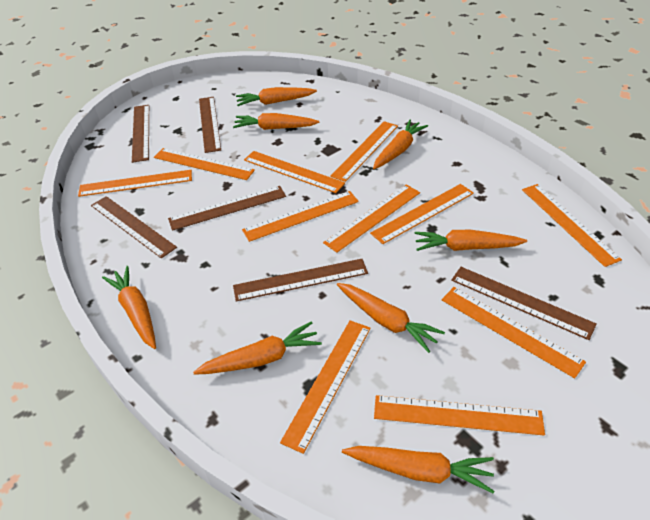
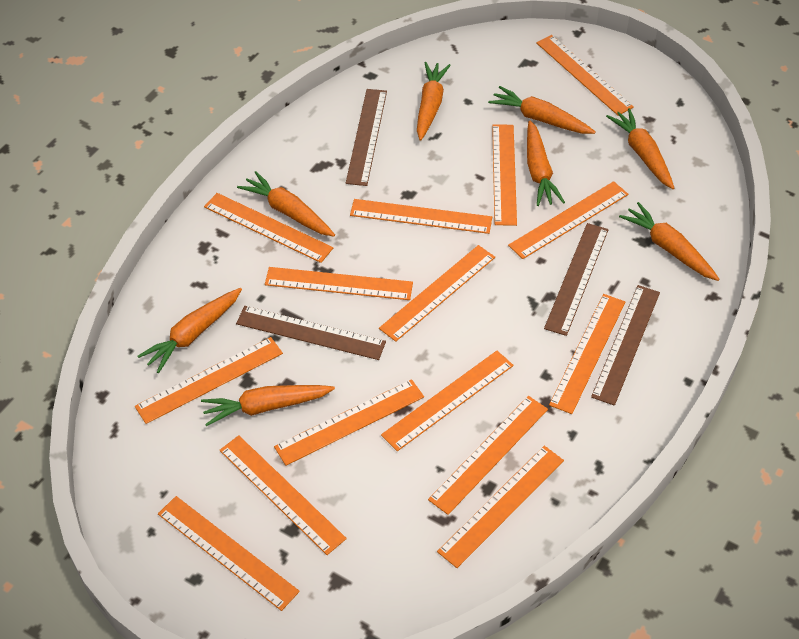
brown ruler: [91,196,177,258] [132,105,149,163] [168,186,286,231] [199,97,221,153] [233,259,368,302] [451,267,597,340] = 6 -> [236,306,386,360] [346,89,387,186] [544,223,609,336] [591,285,660,406] = 4
orange ruler: [78,170,192,197] [154,148,255,180] [242,191,359,242] [244,151,345,193] [280,320,371,454] [323,184,420,253] [330,121,398,182] [370,184,474,244] [374,395,545,436] [442,287,586,378] [522,184,622,267] = 11 -> [135,337,283,424] [158,496,300,611] [204,193,333,263] [220,435,347,555] [265,267,413,300] [274,379,424,466] [350,199,492,234] [379,245,495,342] [381,351,514,451] [428,396,548,515] [437,446,564,568] [492,124,517,226] [508,181,628,259] [536,35,634,116] [549,294,625,414] = 15

